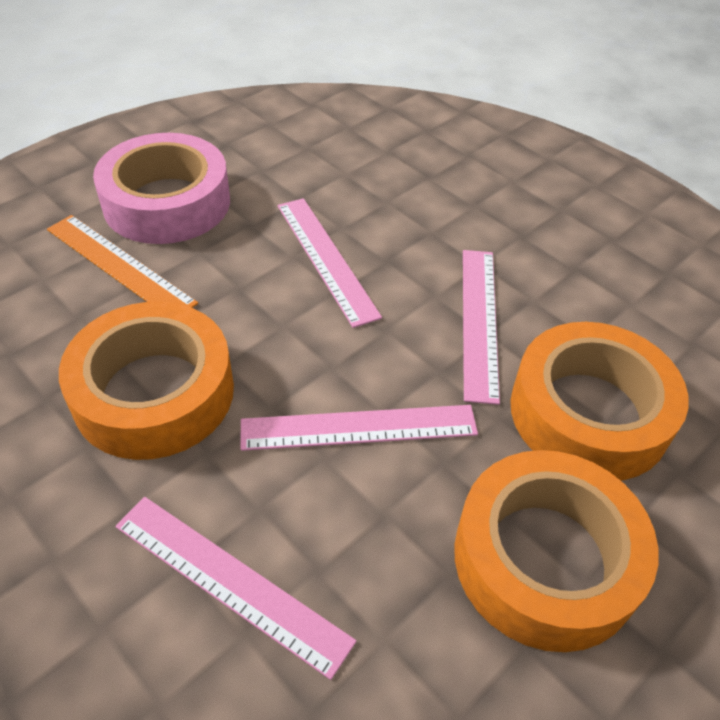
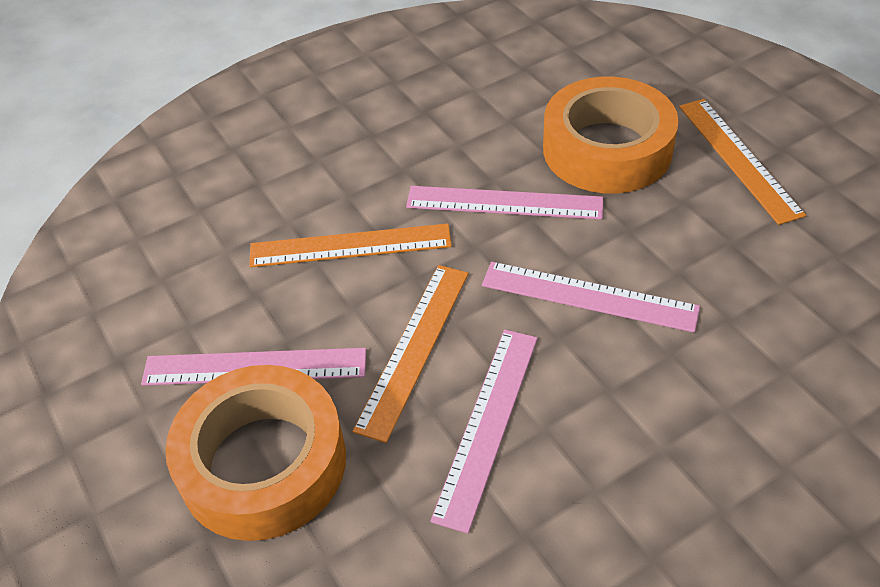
orange ruler: [47,215,198,308] = 1 -> [249,224,452,267] [353,265,469,443] [679,99,806,225] = 3
orange tape: [59,302,234,460] [454,450,658,652] [510,322,689,481] = 3 -> [165,365,346,541] [543,77,679,194] = 2
pink tape: [93,133,230,244] = 1 -> none = 0

